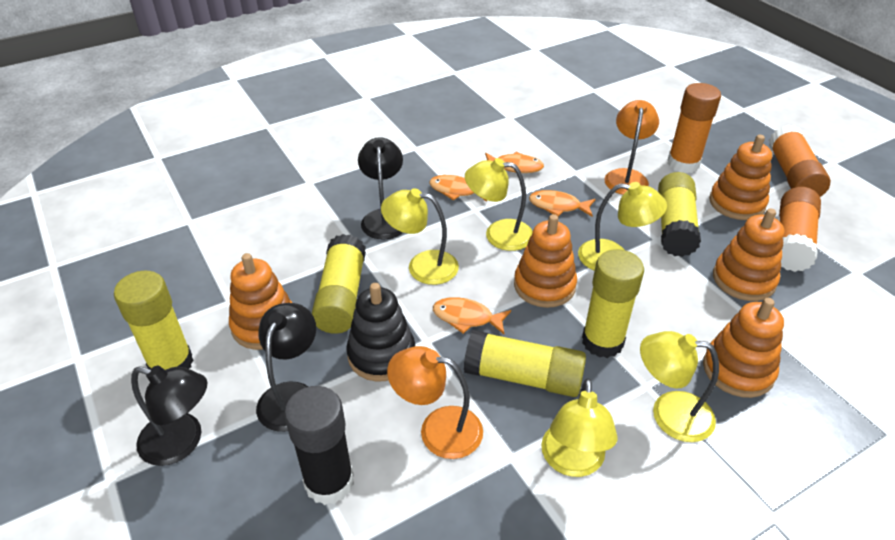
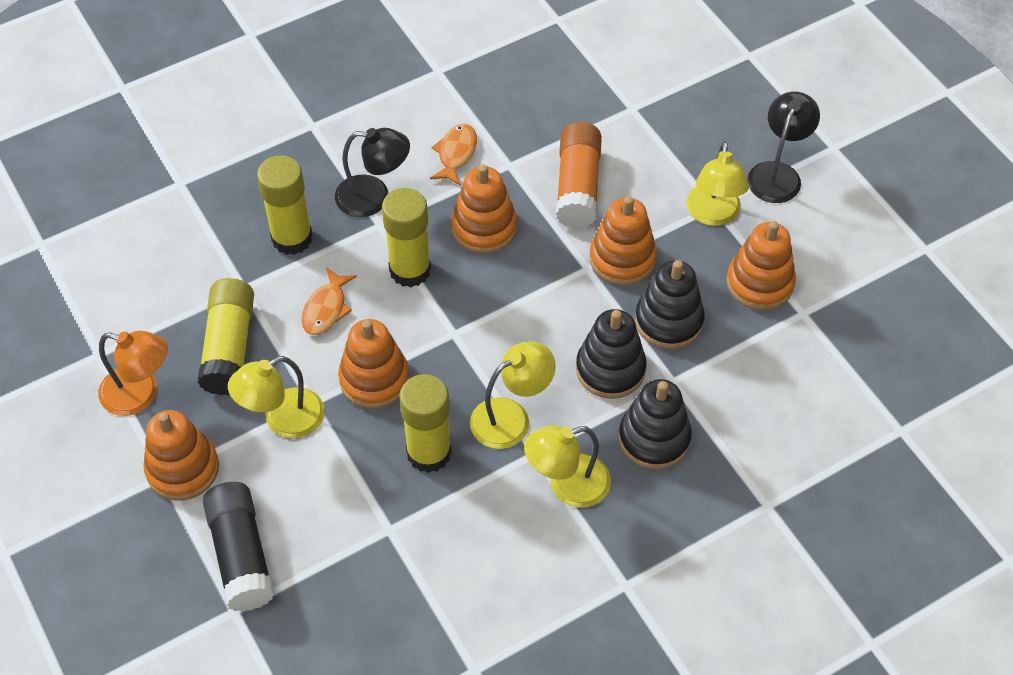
black lamp: [131,365,207,466] [256,303,316,432] [358,137,403,239] = 3 -> [335,128,410,217] [747,91,820,203] = 2
black stacking toy: [346,283,415,381] = 1 -> [576,309,647,399] [619,379,692,470] [635,260,705,349] = 3
orange fish: [429,175,487,202] [433,297,511,334] [485,152,544,173] [529,190,595,217] = 4 -> [302,267,357,335] [430,124,477,186] = 2
orange glue stick: [667,83,721,174] [769,125,831,197] [779,187,821,272] = 3 -> [556,122,602,228] = 1
orange lamp: [387,346,483,459] [604,100,659,195] = 2 -> [98,331,168,416] = 1
yellow glue stick: [114,271,194,370] [312,234,366,334] [464,330,586,397] [582,249,644,358] [658,172,701,257] = 5 -> [197,278,254,395] [257,155,313,255] [382,188,431,287] [399,374,452,473] = 4
yellow lamp: [381,188,459,285] [465,158,533,251] [541,378,618,477] [578,182,667,271] [640,331,719,442] = 5 -> [228,356,325,439] [470,341,555,449] [524,425,611,508] [686,141,749,226] = 4

